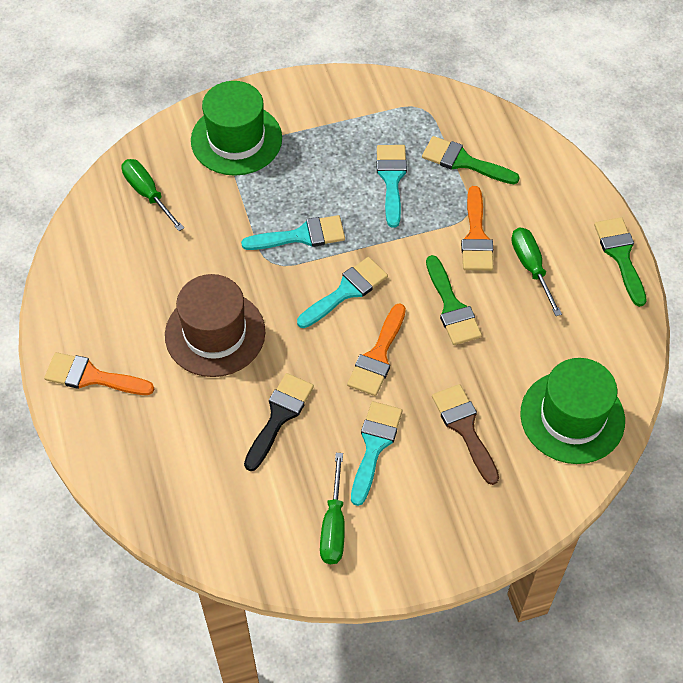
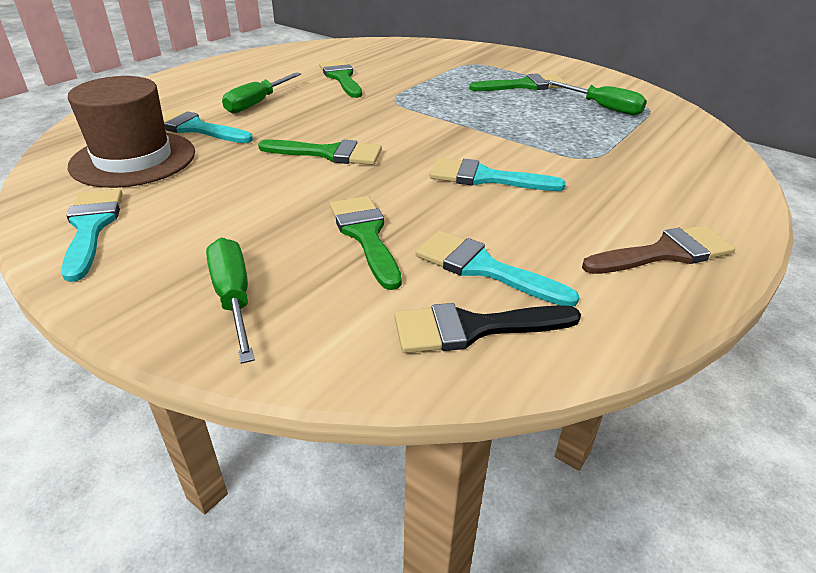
green brush: [422,136,520,184] [426,255,482,345] [594,217,647,307] = 3 -> [258,140,382,165] [319,60,362,98] [330,196,402,290] [469,73,567,91] = 4
green hat: [191,81,282,176] [520,358,625,464] = 2 -> none = 0
orange brush: [44,352,154,395] [347,303,406,396] [461,186,494,271] = 3 -> none = 0

